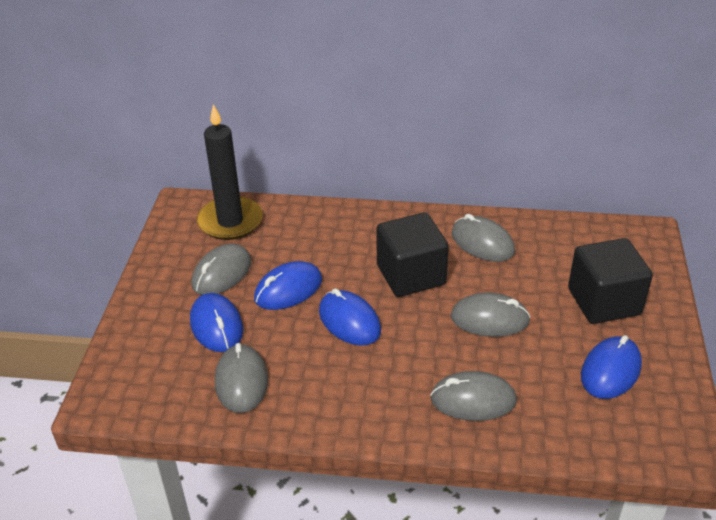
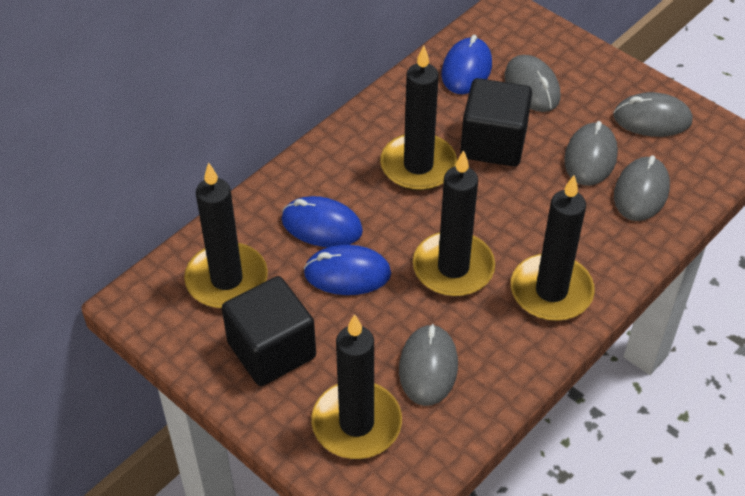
black candle: [197,104,263,240] = 1 -> [184,162,268,308] [311,314,402,459] [380,45,457,191] [413,150,495,296] [511,175,595,321] = 5
blue mouse: [190,293,243,352] [254,261,322,310] [319,288,381,346] [581,335,642,399] = 4 -> [282,196,363,247] [303,245,391,295] [441,35,492,94] = 3

